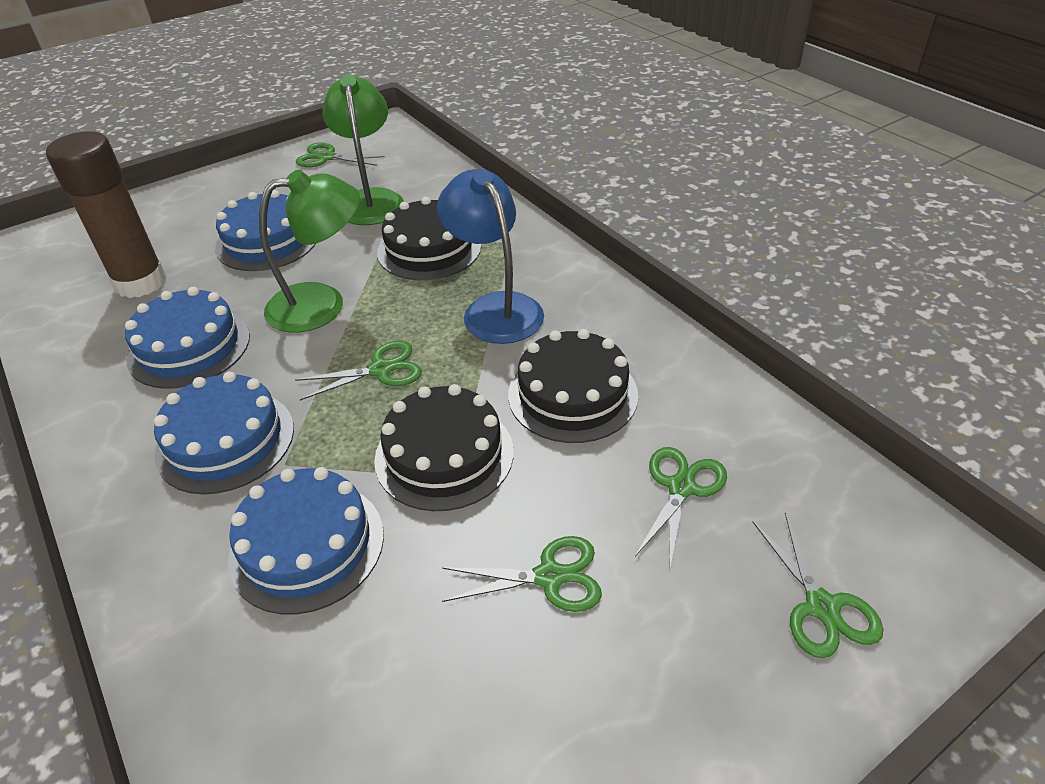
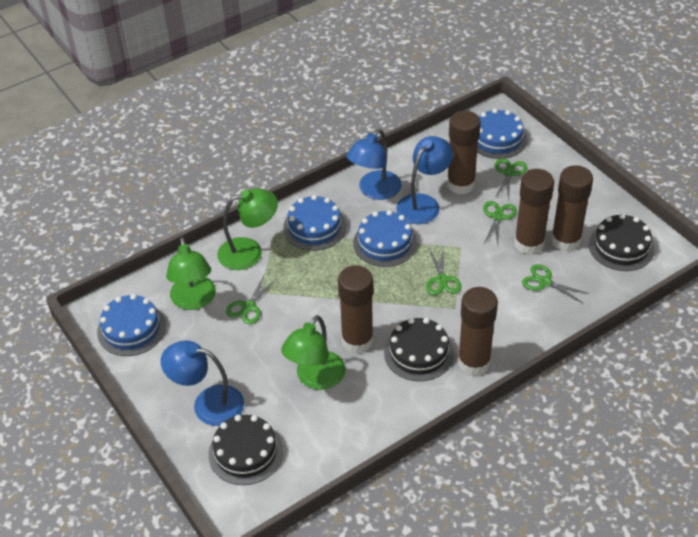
blue lamp: [437,169,544,344] = 1 -> [161,341,244,426] [346,129,402,200] [396,136,453,224] = 3
brown glue stick: [46,131,167,298] = 1 -> [338,265,374,354] [447,110,481,194] [458,287,498,376] [514,169,554,255] [551,165,593,252] = 5
green lamp: [259,170,360,333] [322,74,404,225] = 2 -> [166,237,216,310] [217,188,278,270] [281,315,346,390] = 3

